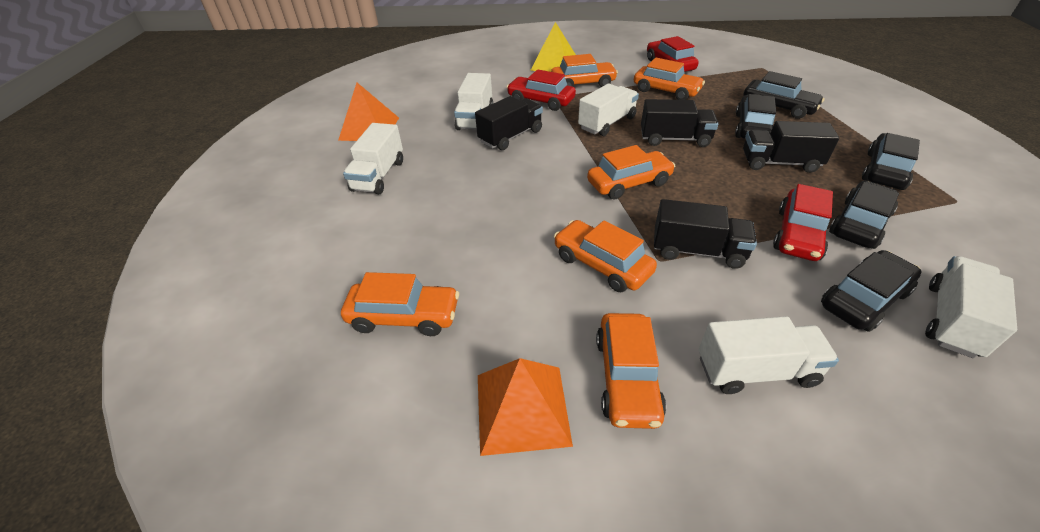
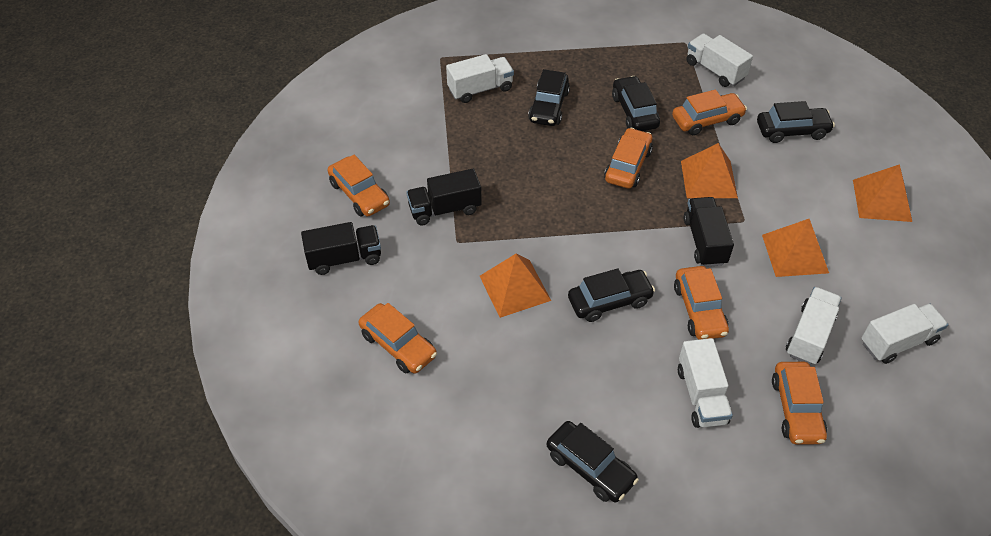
black truck: [475,96,543,150] [641,99,718,147] [654,199,757,269] [743,121,839,173] = 4 -> [301,222,381,275] [406,169,482,226] [683,197,734,267] = 3
orange pyramid: [338,83,399,141] [478,358,573,456] = 2 -> [480,254,551,318] [681,143,738,198] [762,219,829,277] [853,164,912,222] = 4
red car: [506,69,576,111] [647,36,699,72] [773,184,833,261] = 3 -> none = 0
yellow pyramid: [530,22,576,72] = 1 -> none = 0

